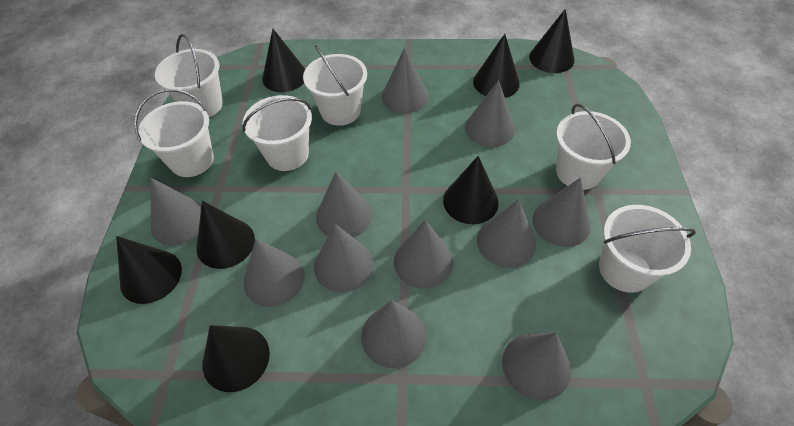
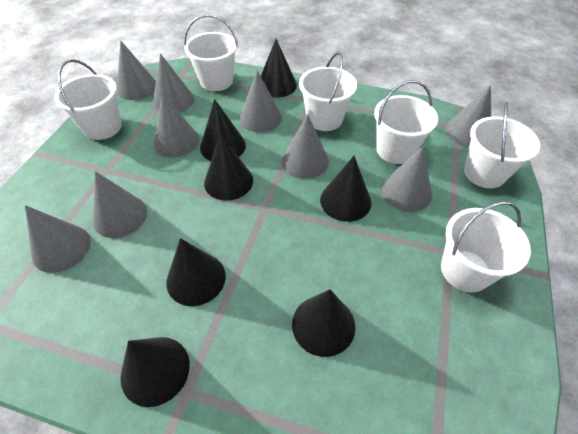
grey cone: [151,178,202,246] [244,239,305,307] [314,224,374,292] [316,172,372,238] [361,300,427,368] [382,48,429,113] [394,220,453,289] [465,80,515,147] [477,199,536,268] [502,333,571,400] [532,178,591,247] = 11 -> [25,205,91,273] [93,171,147,238] [117,41,156,100] [153,54,194,113] [154,94,199,157] [239,71,282,132] [282,114,329,179] [381,146,432,212] [446,85,491,147] = 9

